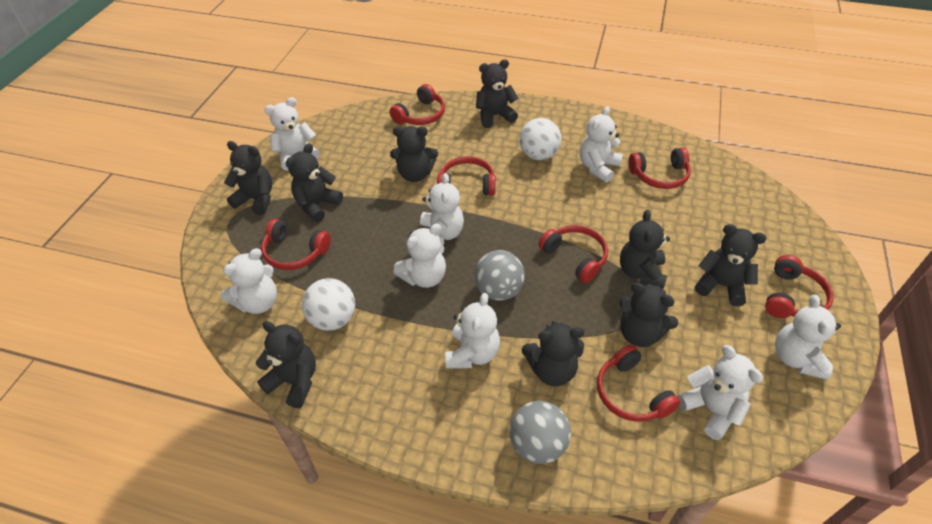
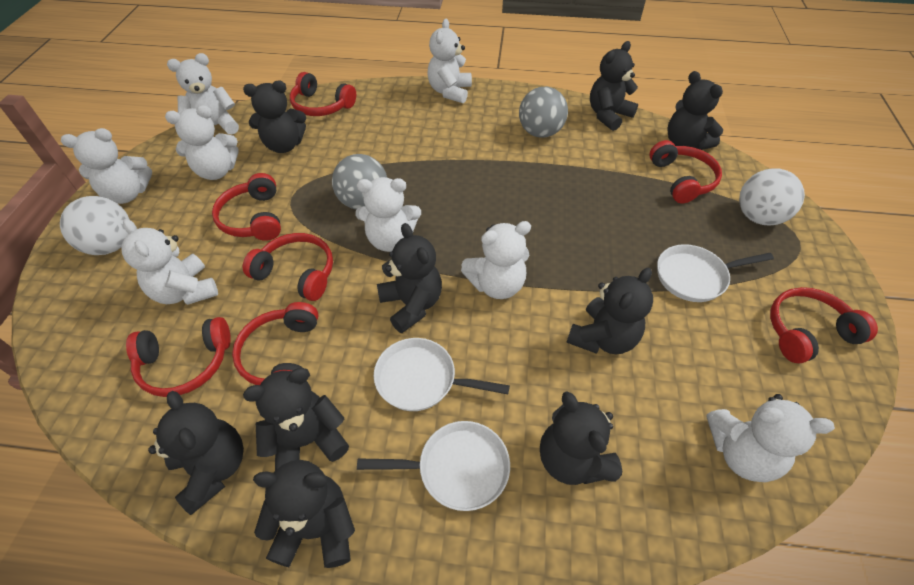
white pan: none = 0 -> [357,421,510,511] [374,338,510,411] [657,244,774,302] = 3

